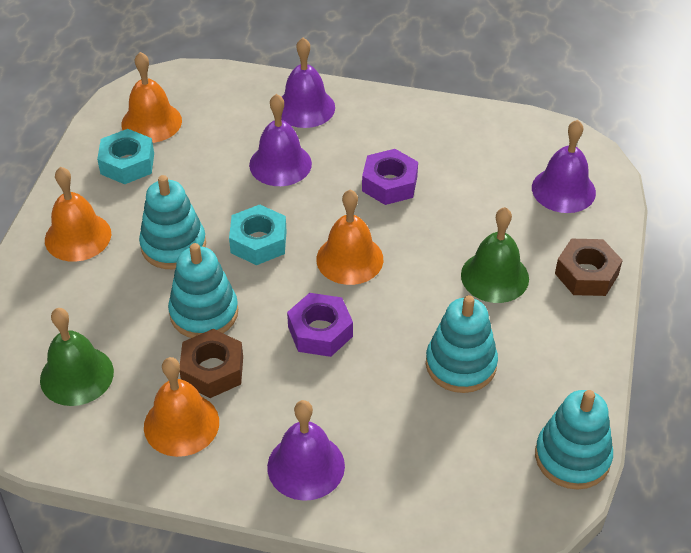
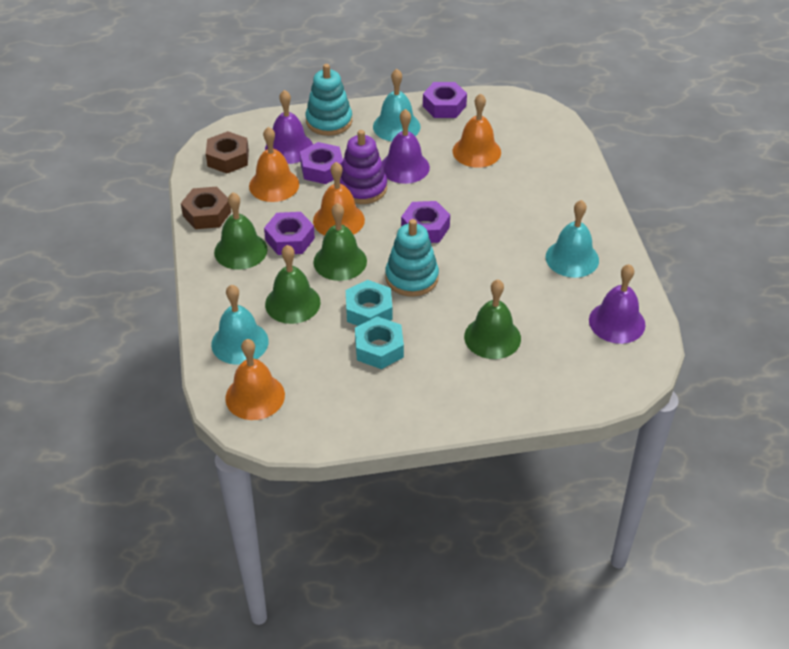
green bell: [40,308,114,406] [461,207,529,303] = 2 -> [214,192,268,270] [265,245,321,324] [313,203,367,281] [464,279,521,359] = 4
purple bell: [249,94,312,186] [267,400,345,501] [281,38,335,128] [532,120,596,213] = 4 -> [265,90,313,164] [382,109,430,184] [589,264,645,344] = 3
purple nut: [287,293,353,357] [362,149,418,205] = 2 -> [264,212,315,255] [300,142,343,184] [401,201,450,243] [423,82,467,118] = 4
purple stacking toy: none = 0 -> [340,130,387,204] = 1
turquoise bell: none = 0 -> [211,285,269,365] [373,69,421,141] [546,200,599,278] = 3
turquoise stacking toy: [139,175,206,269] [168,243,238,338] [426,295,498,393] [535,390,613,489] = 4 -> [306,64,352,136] [385,219,439,297] = 2

